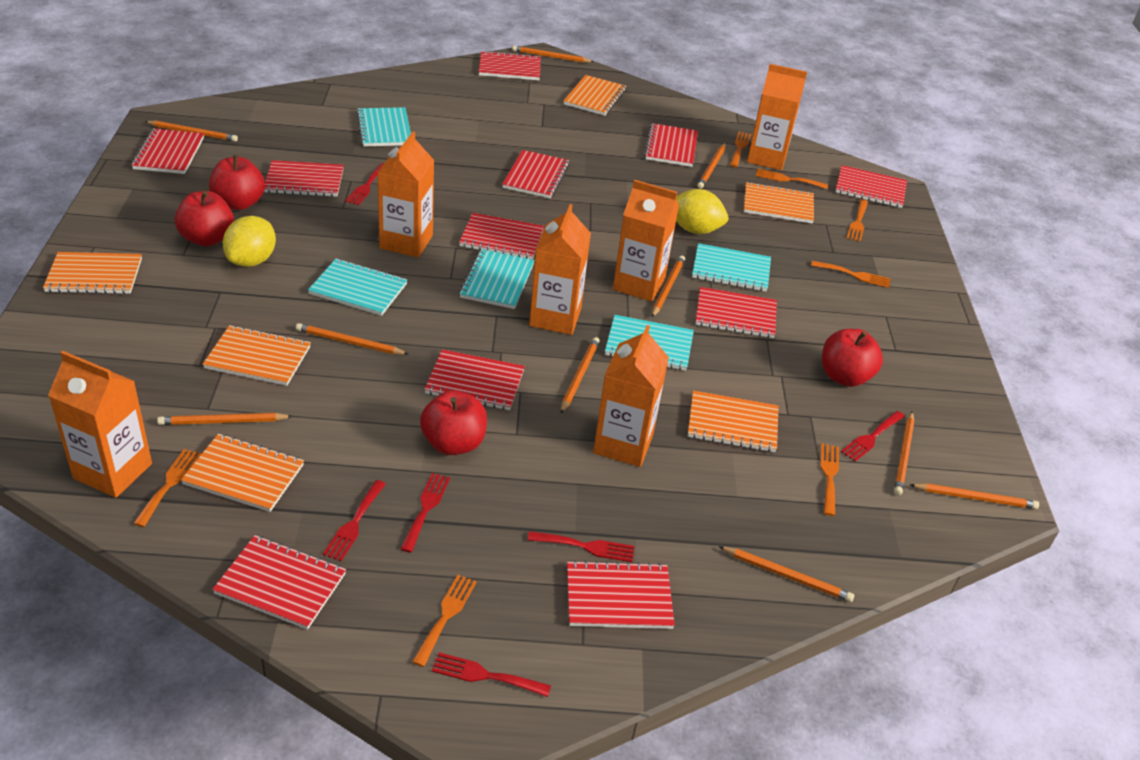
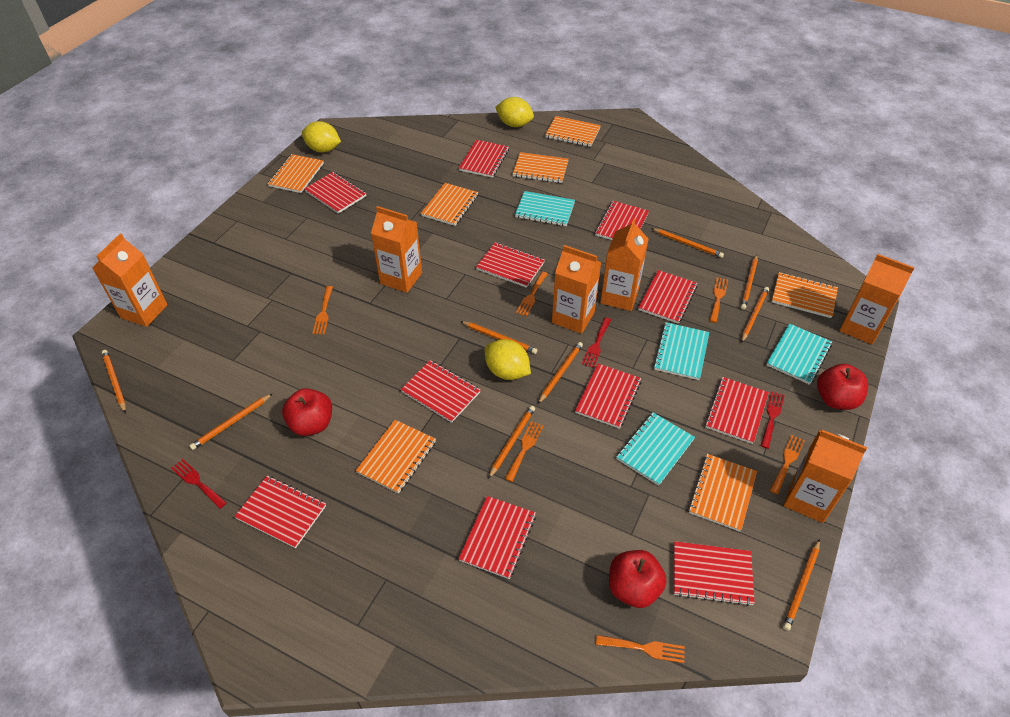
orange fork: [133,449,202,527] [412,575,477,667] [730,131,751,167] [756,169,828,189] [811,261,890,288] [820,443,839,516] [847,199,868,242] = 7 -> [312,286,333,334] [505,421,544,482] [516,271,548,317] [596,635,685,663] [709,277,728,323] [770,435,805,494] = 6
orange notebook: [43,252,142,294] [181,434,304,512] [202,325,311,386] [563,75,626,116] [688,391,779,452] [744,182,814,224] = 6 -> [267,154,324,193] [356,420,436,494] [421,183,478,226] [513,152,569,183] [545,116,601,147] [688,454,757,532] [772,272,838,318] = 7
orange pencil: [144,121,238,142] [157,413,293,425] [296,323,408,355] [512,46,594,63] [561,337,600,413] [652,256,685,317] [697,143,726,189] [719,546,854,602] [894,412,915,495] [910,483,1039,509] = 10 -> [102,350,126,413] [189,393,273,450] [461,321,537,354] [488,406,535,479] [538,342,583,404] [651,228,724,258] [741,254,758,309] [741,287,769,343] [783,539,820,631] = 9
red apple: [175,191,234,246] [209,155,265,210] [420,390,487,455] [822,329,883,387] = 4 -> [282,388,332,436] [609,550,667,608] [817,364,868,410] = 3
red fork: [323,480,386,561] [345,163,384,205] [401,473,450,553] [432,652,551,697] [528,531,634,562] [841,411,905,462] = 6 -> [171,459,227,509] [582,318,611,368] [761,391,785,449] = 3
turquoise notebook: [308,259,407,316] [356,107,411,146] [459,249,535,309] [605,315,694,371] [692,243,771,292] = 5 -> [515,191,575,226] [616,413,695,486] [653,322,709,380] [767,324,832,385] = 4
yellow lemon: [223,216,276,267] [676,189,729,234] = 2 -> [302,121,341,153] [485,339,531,380] [495,97,534,127] = 3

